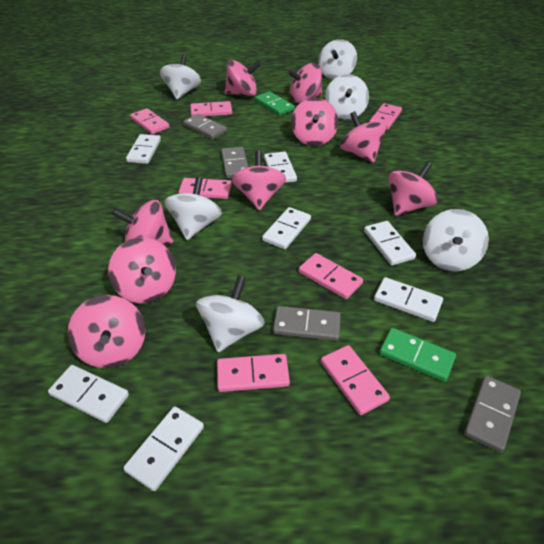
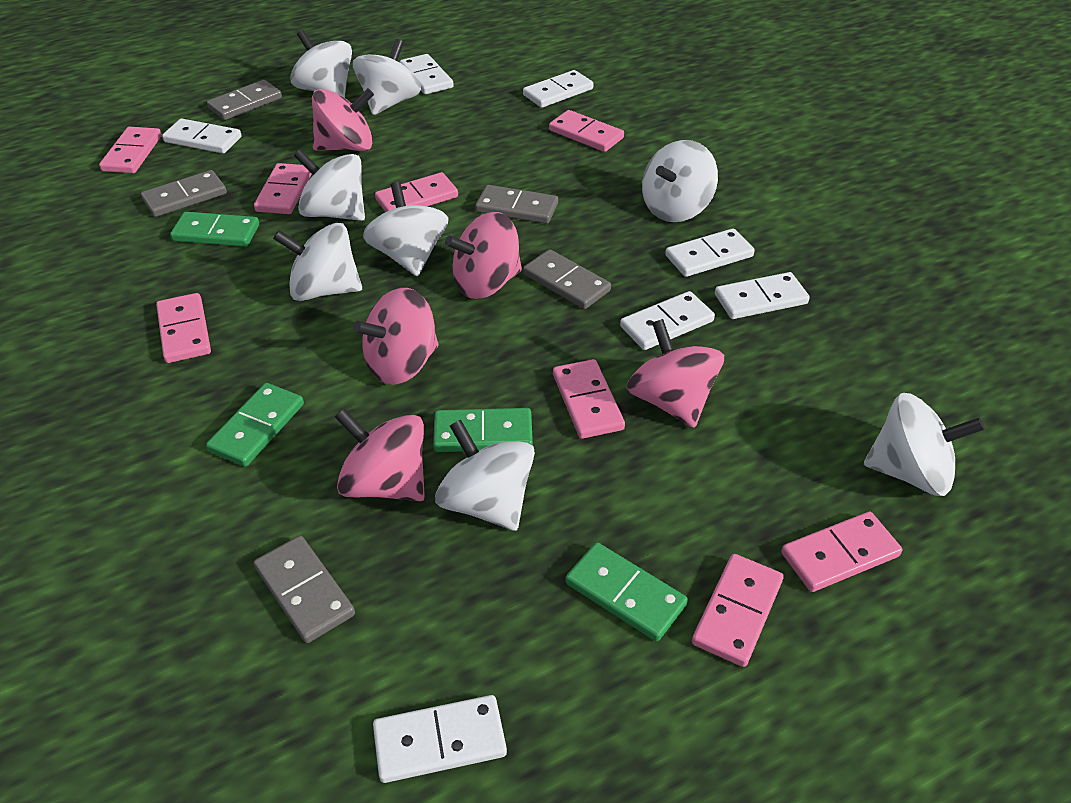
green domino: [255,91,294,116] [379,328,456,382] = 2 -> [170,212,259,247] [206,383,304,467] [433,408,533,452] [565,542,688,641] = 4
grey domino: [183,114,227,139] [221,147,248,178] [273,306,341,341] [464,375,521,453] = 4 -> [141,170,227,217] [207,80,282,120] [254,536,355,643] [475,185,558,224] [523,249,611,309] = 5
pink domino: [130,108,170,135] [178,178,232,199] [190,101,232,117] [217,354,290,392] [299,253,363,299] [321,345,390,415] [369,103,402,130] = 7 -> [99,127,162,173] [156,293,211,363] [254,163,311,214] [375,172,458,212] [549,110,624,152] [553,359,625,439] [692,554,784,667] [781,512,902,592] = 8
pink spinning top: [68,295,145,368] [108,237,176,303] [112,200,173,245] [225,60,260,96] [232,150,286,210] [288,63,322,103] [291,98,338,146] [340,111,386,163] [388,161,438,216] = 9 -> [312,88,374,151] [335,408,425,501] [353,288,439,385] [445,212,522,299] [627,319,724,428] = 5
white spinning top: [160,55,201,99] [165,177,222,240] [196,275,265,352] [318,39,357,80] [325,74,369,120] [423,209,489,271] = 6 -> [273,223,362,301] [290,30,352,98] [294,149,365,221] [353,39,421,115] [363,182,448,277] [435,419,535,531] [642,140,718,222] [864,393,985,496] = 8

